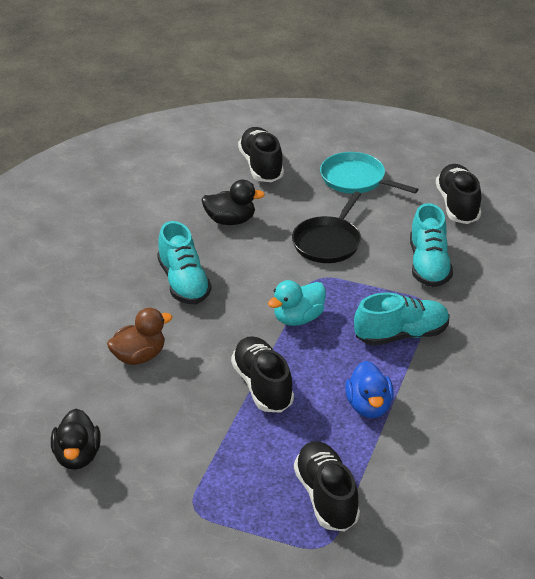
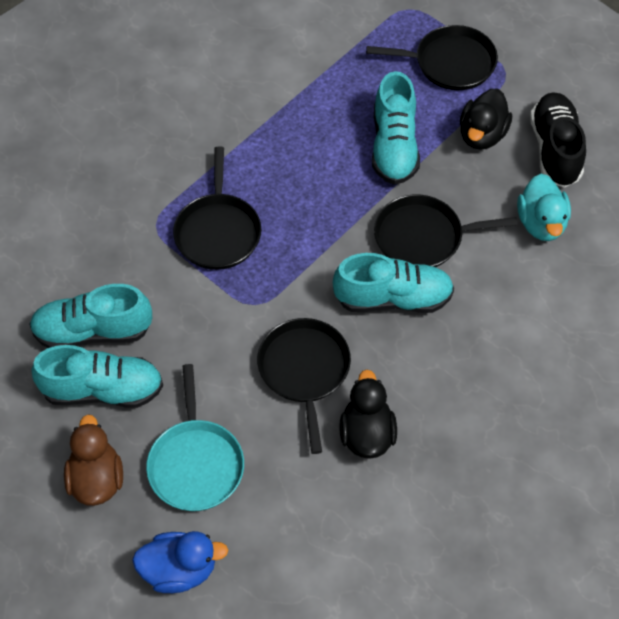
black pan: [292,192,361,263] = 1 -> [173,146,261,270] [257,318,351,454] [366,25,498,90] [374,194,518,267] = 4
black shoe: [231,336,294,412] [238,127,284,182] [294,441,360,531] [436,164,481,224] = 4 -> [530,92,586,188] = 1
turquoise shoe: [157,221,212,304] [354,293,449,346] [410,203,453,287] = 3 -> [29,284,152,348] [32,345,163,408] [333,253,454,313] [372,71,420,185] = 4

